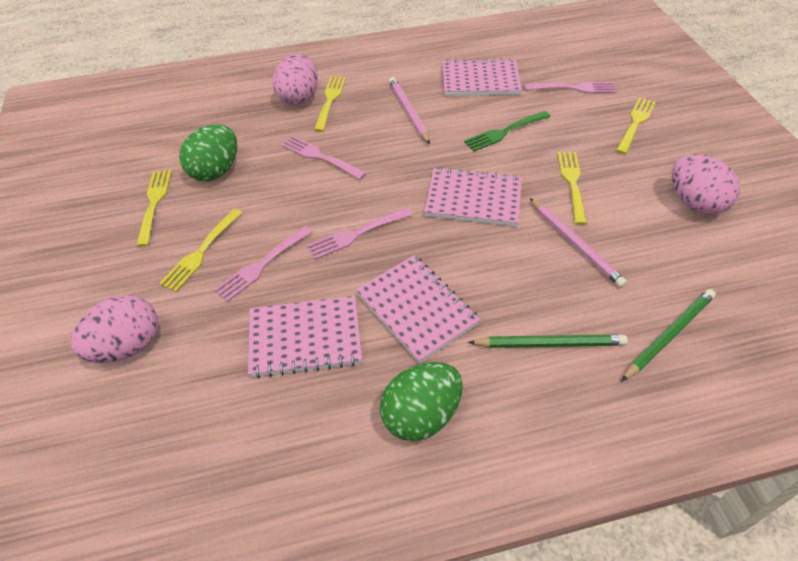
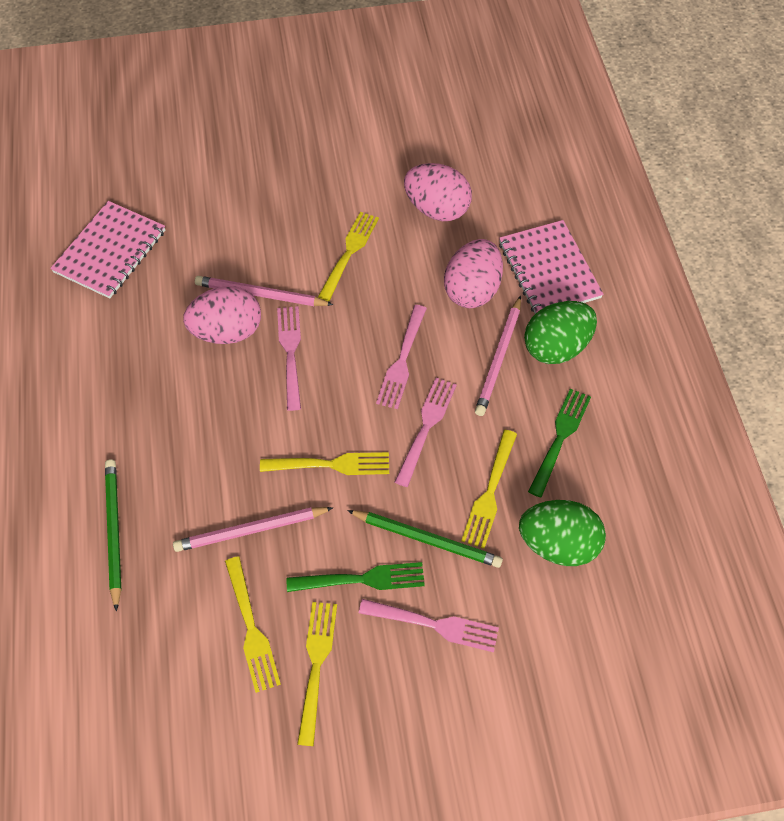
green fork: [464,111,550,151] = 1 -> [287,562,425,592] [528,389,591,497] = 2
pink notebook: [248,296,362,378] [356,255,480,363] [424,167,522,227] [442,58,522,96] = 4 -> [50,201,165,299] [499,220,604,314] = 2
pink pencil: [389,77,430,144] [530,198,627,288] = 2 -> [173,507,333,552] [195,276,334,306] [475,296,521,416] = 3

